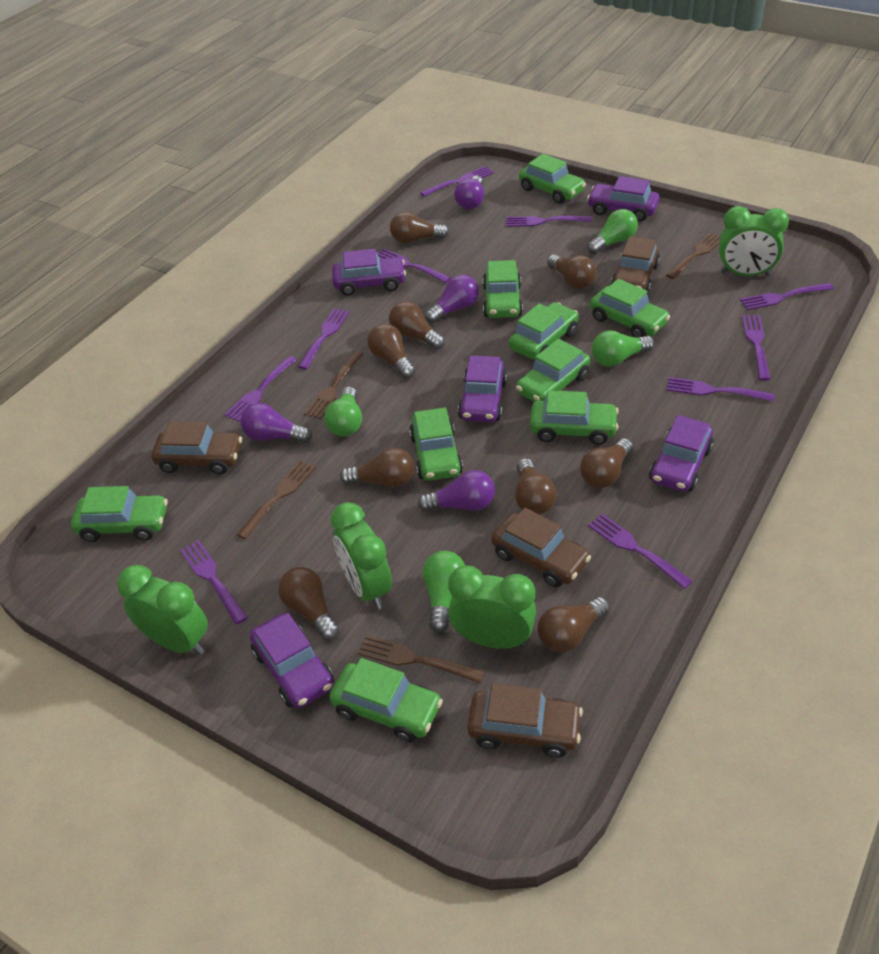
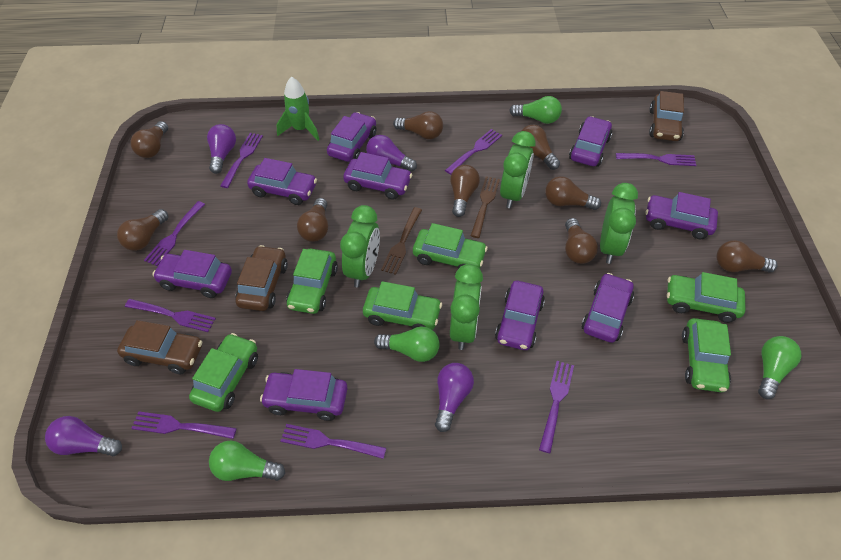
brown car: [152,421,242,475] [467,683,583,758] [491,508,591,587] [611,236,660,294] = 4 -> [117,320,202,374] [235,245,288,311] [649,91,684,141] = 3
brown fork: [237,460,316,540] [304,351,363,419] [358,635,485,683] [666,232,720,279] = 4 -> [381,207,422,275] [470,176,500,238] = 2
green car: [71,486,167,542] [329,658,443,742] [409,407,463,481] [483,260,523,318] [509,302,578,359] [516,339,590,402] [519,154,586,204] [530,390,619,445] [590,279,670,337] = 9 -> [189,333,258,412] [286,249,338,314] [363,281,442,330] [413,223,488,269] [667,272,745,323] [682,318,731,392] = 6
green rocket: none = 0 -> [276,77,319,141] = 1
purple car: [250,613,334,708] [332,249,406,296] [458,355,507,422] [587,176,659,222] [649,415,714,492] = 5 -> [152,250,232,298] [247,158,317,205] [260,369,348,421] [327,112,377,162] [343,152,412,200] [495,281,545,350] [569,116,612,167] [581,273,634,343] [646,192,718,239] = 9
purple fork: [180,540,248,624] [225,356,297,422] [298,308,349,369] [377,248,451,283] [420,166,494,197] [506,215,592,227] [588,514,693,589] [666,377,775,402] [740,283,834,310] [742,315,770,381] = 10 -> [125,299,216,332] [131,411,237,439] [144,201,205,266] [220,133,263,188] [280,424,386,459] [445,129,502,175] [539,361,574,453] [616,153,696,166] = 8

